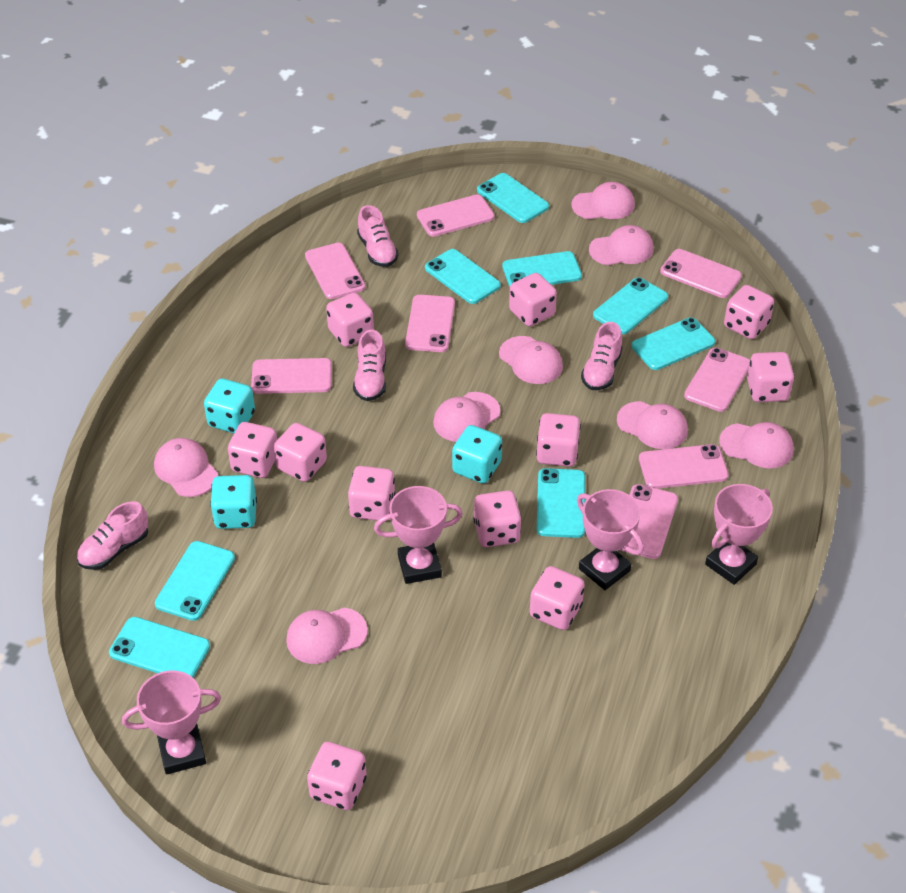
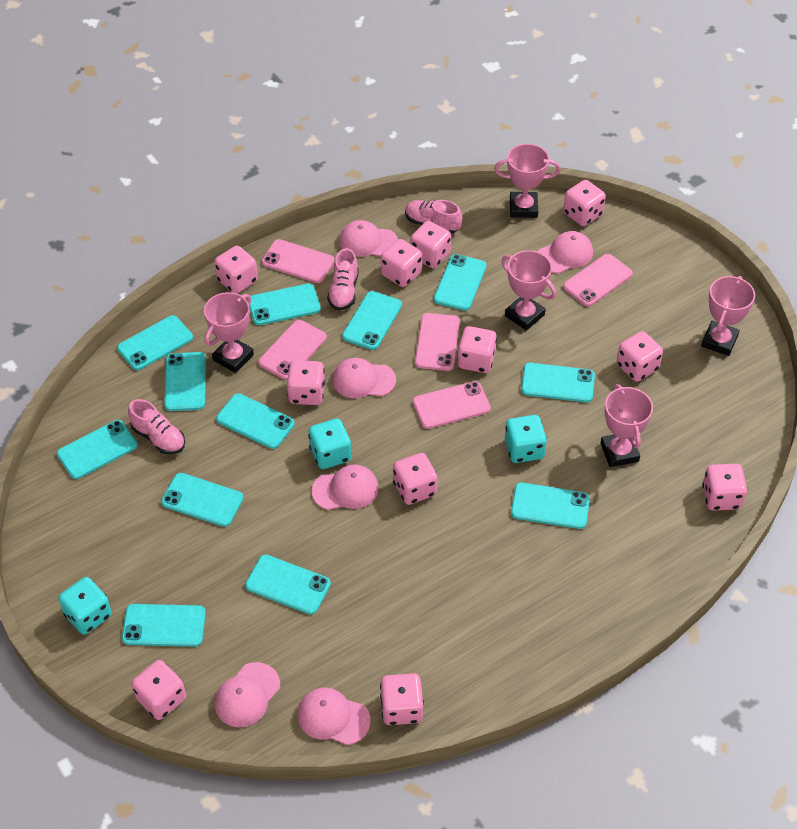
pink cap: [154,438,218,497] [286,608,368,664] [433,392,500,442] [499,336,563,384] [571,182,635,219] [589,225,654,265] [617,401,688,449] [719,422,794,469] = 8 -> [214,662,280,727] [297,688,370,745] [312,464,379,510] [332,358,396,398] [339,220,398,257] [538,231,593,274] = 6
pink phone: [251,358,332,394] [305,243,366,299] [405,295,455,352] [417,194,495,237] [620,484,678,559] [639,444,729,489] [660,249,742,298] [684,348,750,412] = 8 -> [258,320,327,380] [262,239,334,283] [413,381,491,429] [415,313,460,371] [563,254,633,306] = 5
pink shoe: [77,501,148,570] [353,330,386,401] [357,205,399,267] [581,322,622,390] = 4 -> [128,399,185,455] [327,248,359,310] [405,200,462,234] = 3
pink trophy: [122,671,221,775] [374,486,463,584] [577,489,644,590] [705,484,773,585] = 4 -> [204,292,254,373] [494,144,560,218] [501,250,556,331] [601,384,653,467] [701,276,755,356] = 5
turquoise phone: [109,617,210,678] [155,541,235,621] [425,249,501,304] [477,173,549,223] [502,251,582,287] [537,468,585,538] [593,277,668,334] [632,318,715,370] = 8 -> [57,420,138,479] [117,315,193,370] [122,604,206,647] [161,473,244,527] [164,352,206,411] [216,393,295,449] [245,555,331,615] [249,284,321,325] [342,291,402,350] [434,254,487,311] [511,483,590,529] [521,363,595,402] = 12

